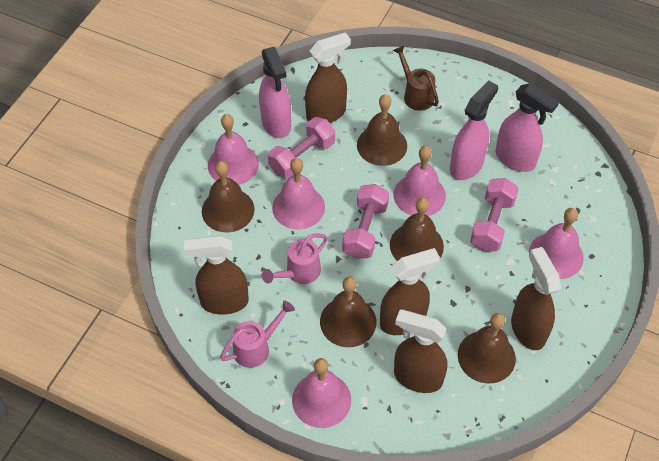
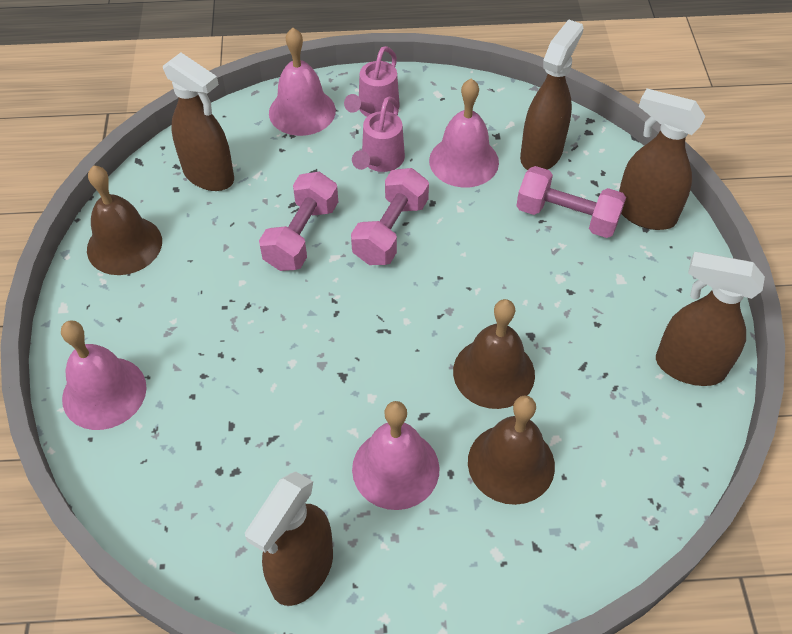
brown bell: [202,161,255,232] [320,277,377,347] [357,94,407,166] [390,198,444,261] [458,313,516,384] = 5 -> [87,166,162,275] [453,299,535,409] [468,395,555,505] = 3
brown watering can: [393,46,439,111] = 1 -> none = 0
pink bell: [208,114,259,185] [272,158,325,230] [292,358,351,428] [394,146,446,216] [529,208,584,279] = 5 -> [61,321,146,430] [269,28,336,136] [352,401,440,510] [429,79,499,187] = 4
pink spray bottle: [259,47,291,138] [450,81,498,180] [495,83,559,172] = 3 -> none = 0

